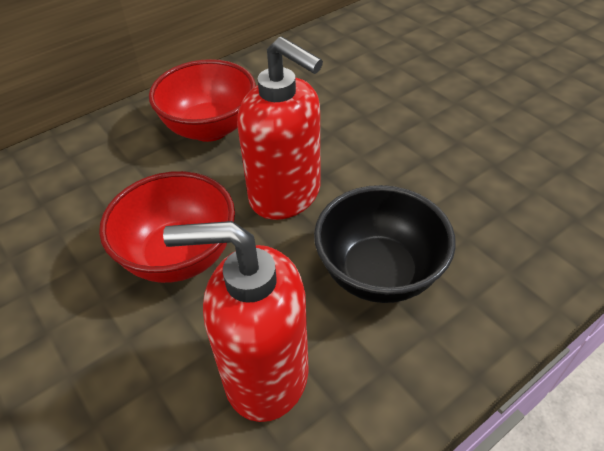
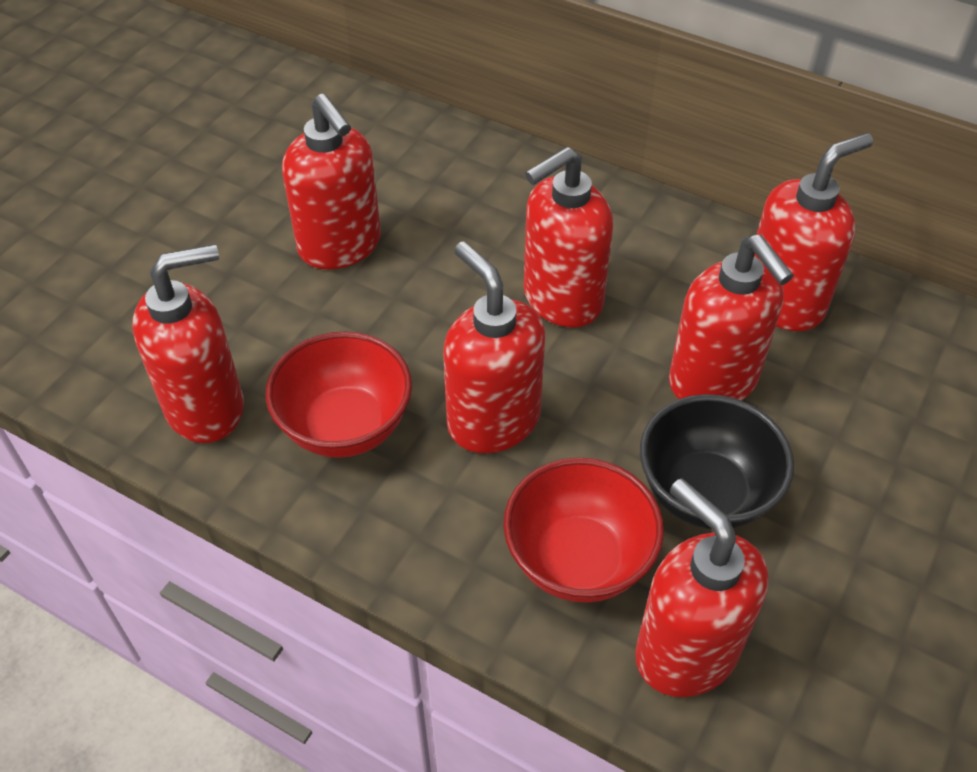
red soap dispenser: [163,221,309,422] [237,37,323,220] = 2 -> [132,244,244,443] [282,94,381,269] [443,241,545,453] [524,147,613,327] [635,478,769,697] [669,234,794,401] [754,133,873,331] = 7

